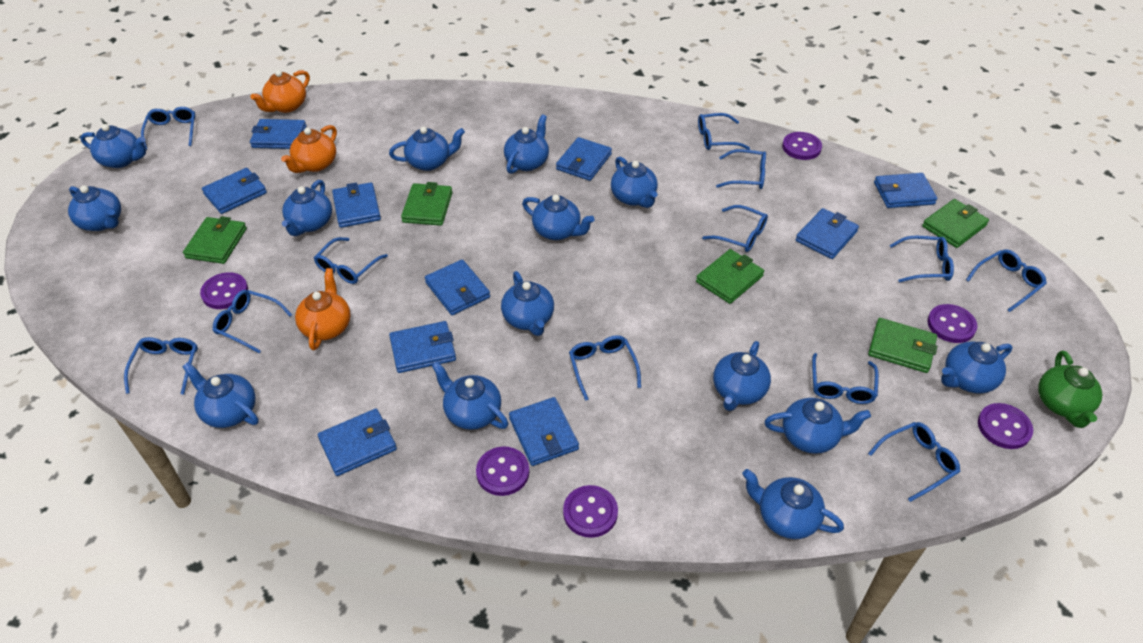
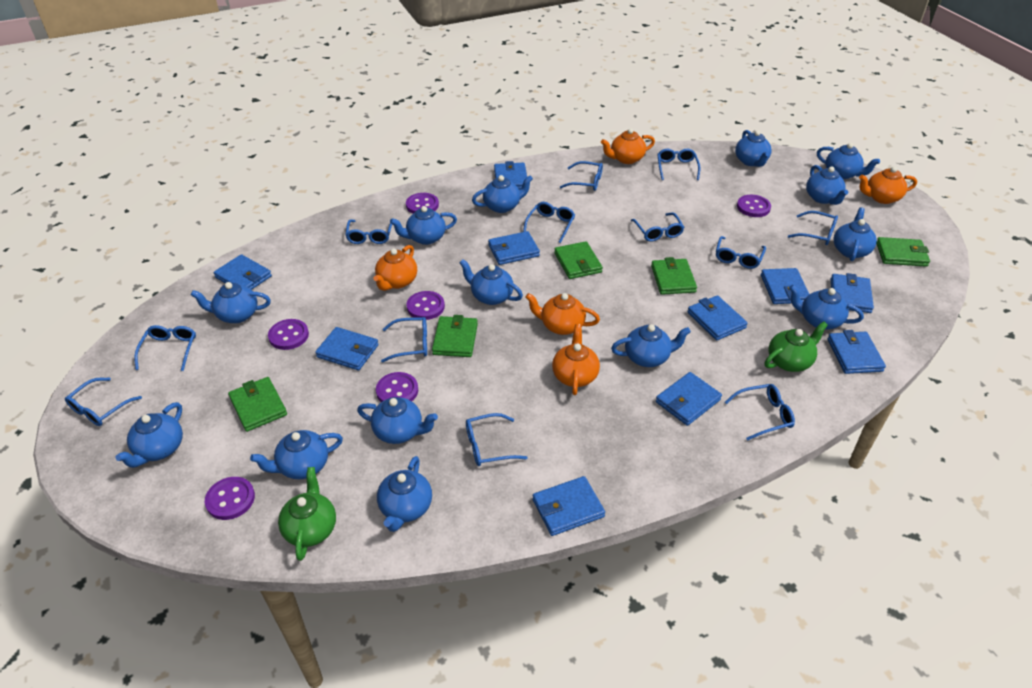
green teapot: [1038,350,1102,428] = 1 -> [278,467,336,561] [764,321,828,372] = 2
orange teapot: [251,70,310,113] [281,125,337,173] [295,268,350,350] = 3 -> [373,245,417,291] [526,293,600,335] [552,324,600,395] [601,128,655,164] [859,167,917,204] = 5

